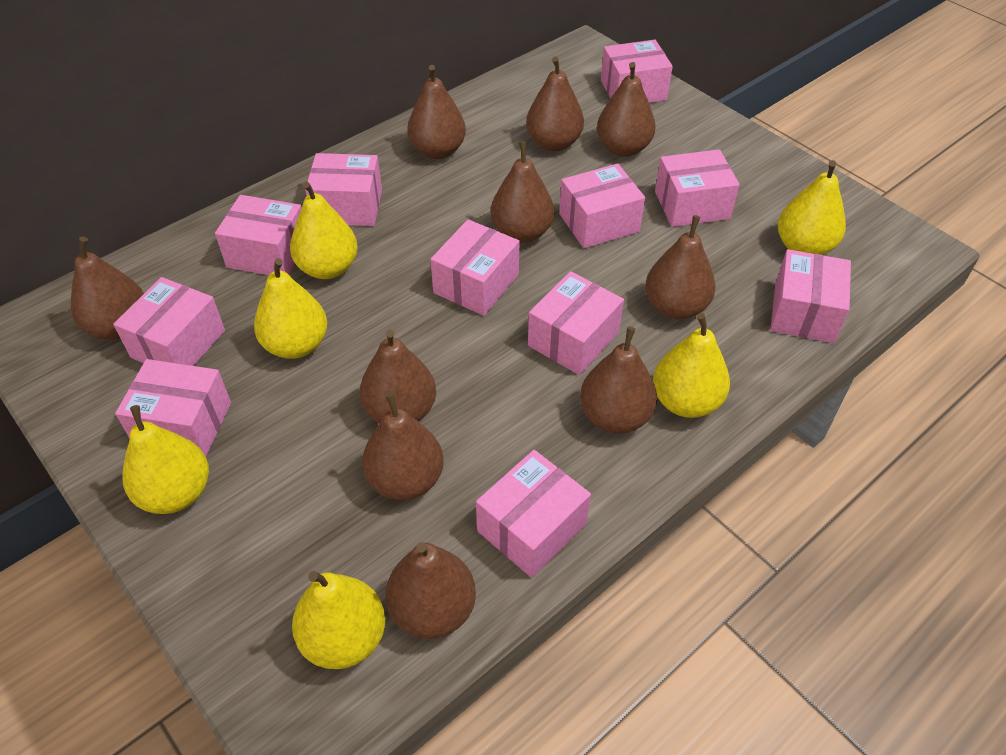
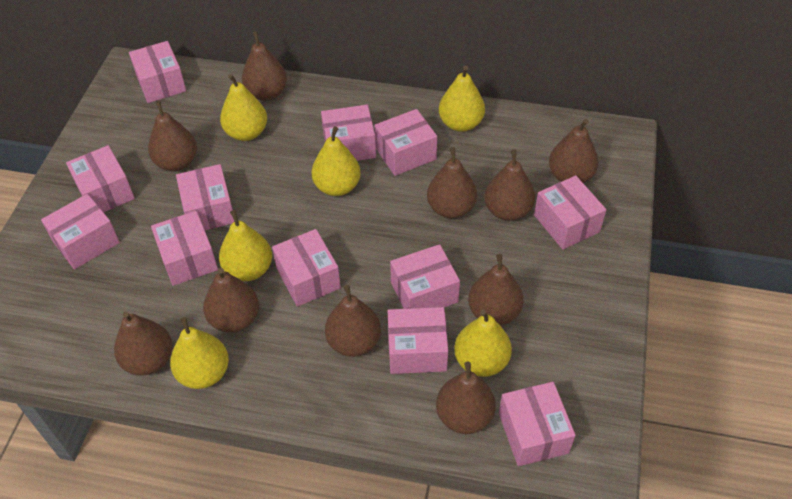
pink box: [113,277,225,366] [115,359,231,457] [215,195,302,275] [305,153,382,226] [430,219,519,316] [476,450,591,578] [528,271,624,375] [559,163,645,249] [601,40,673,103] [655,149,740,227] [770,249,851,343] = 11 -> [41,194,120,269] [66,145,135,212] [129,41,186,103] [151,211,218,286] [176,164,234,230] [272,229,341,307] [321,105,376,161] [374,109,437,176] [388,307,448,374] [390,244,460,309] [499,382,576,466] [534,175,606,250] = 12

